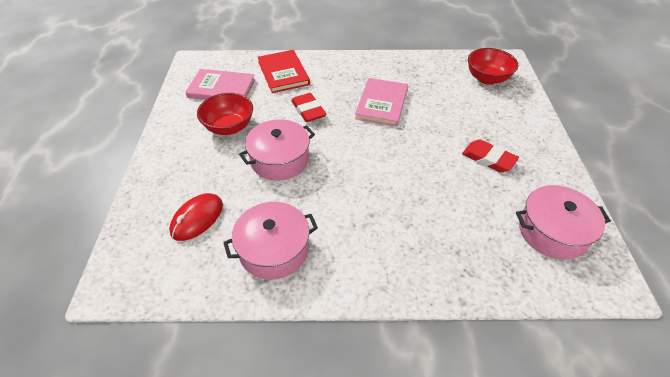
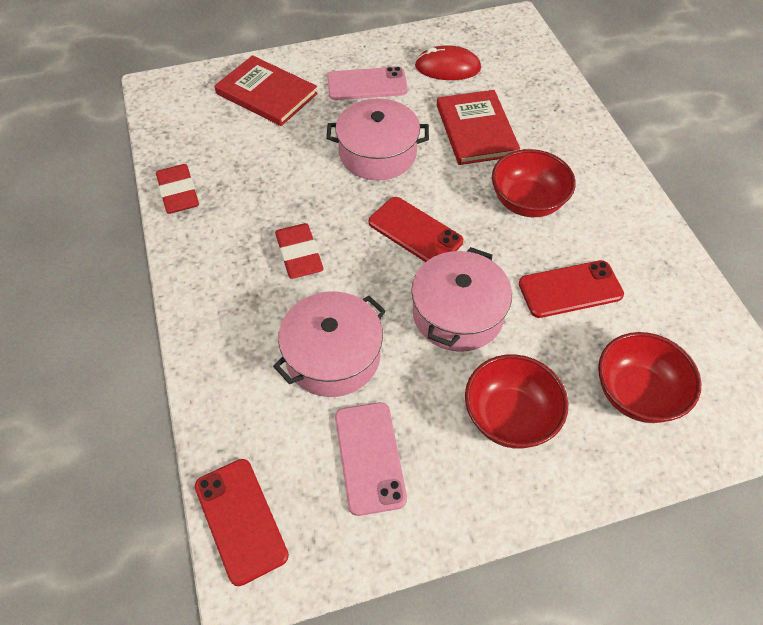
pink book: [185,69,255,100] [355,78,408,127] = 2 -> none = 0
pink phone: none = 0 -> [327,66,408,100] [335,402,407,516] = 2
red book: [258,50,310,93] = 1 -> [215,55,318,126] [437,90,520,165] = 2
red bowl: [197,93,253,135] [468,48,518,85] = 2 -> [465,354,568,448] [492,149,576,217] [598,332,701,423] = 3
red phone: none = 0 -> [195,459,289,586] [369,197,463,262] [519,260,624,318] = 3

